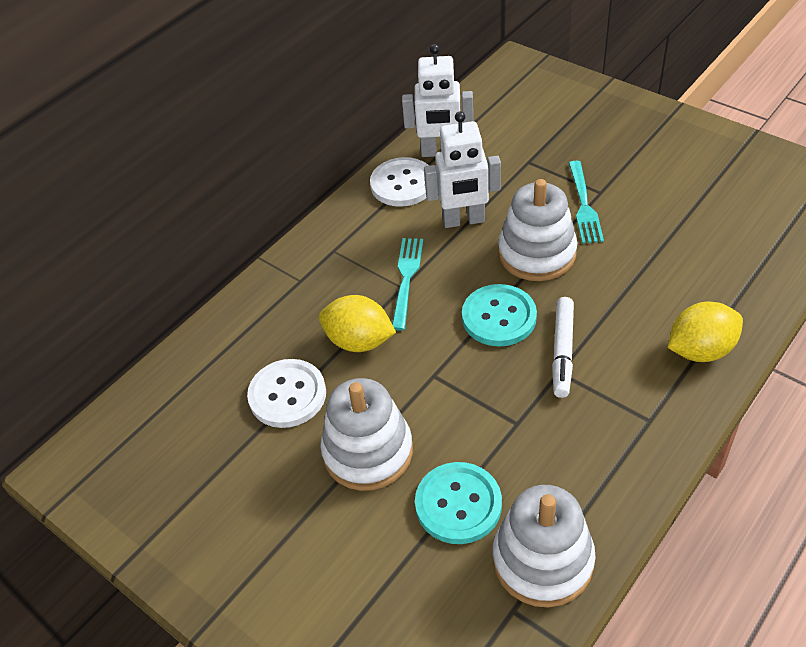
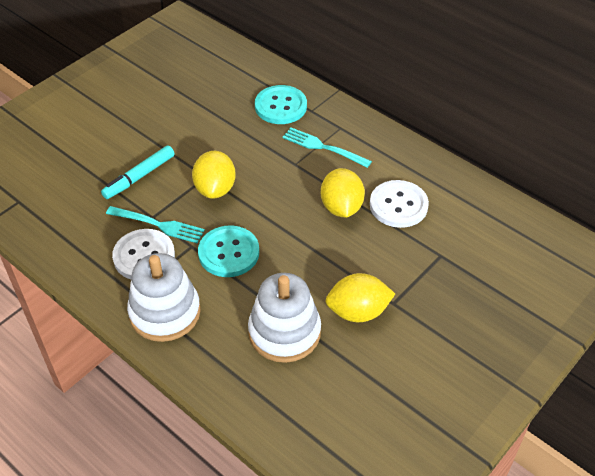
turquoise marker: none = 0 -> [101,146,175,199] = 1
white marker: [552,297,574,398] = 1 -> none = 0
white robot: [402,44,473,157] [424,111,501,228] = 2 -> none = 0
white stacking toy: [320,378,413,491] [493,485,596,608] [498,179,577,281] = 3 -> [127,253,201,342] [248,273,321,363] = 2
yellow lemon: [319,295,396,352] [668,302,743,362] = 2 -> [192,151,236,199] [321,168,365,218] [325,273,395,322] = 3

